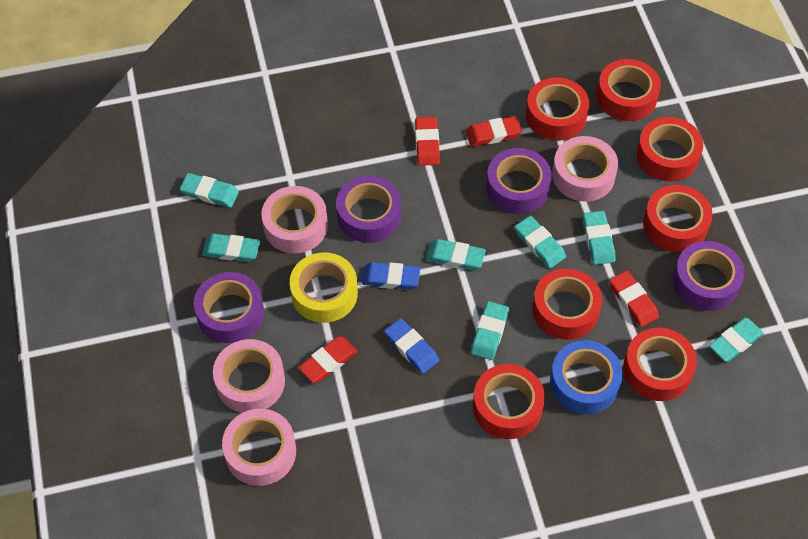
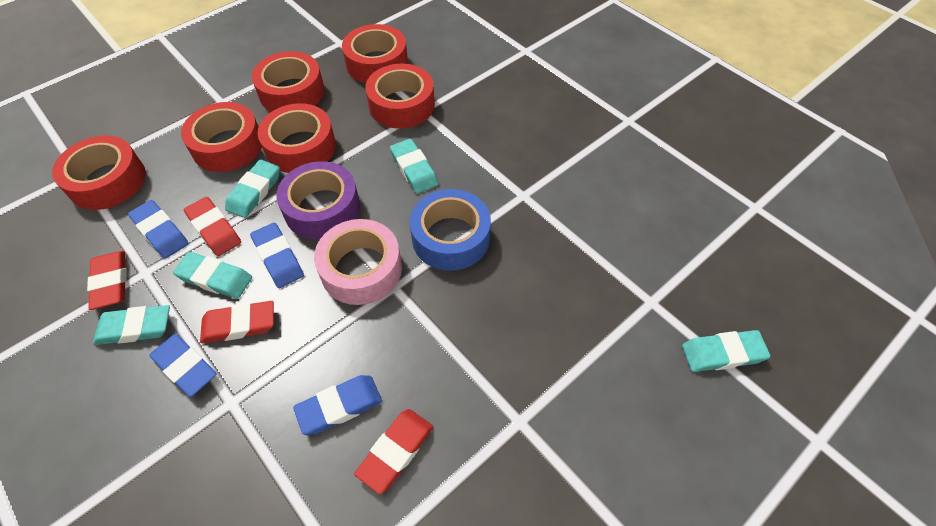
blue eraser: [362,262,420,290] [384,318,439,374] = 2 -> [128,200,188,259] [149,334,217,397] [250,223,304,288] [293,375,382,435] = 4
pink tape: [213,339,285,413] [222,409,296,486] [261,186,328,253] [552,136,618,202] = 4 -> [314,219,402,305] = 1
purple tape: [194,272,264,343] [336,176,401,243] [486,148,552,214] [673,241,745,311] = 4 -> [276,161,360,239] = 1
red tape: [473,364,545,439] [526,77,589,140] [532,269,602,340] [597,59,661,121] [623,328,697,401] [636,117,703,182] [643,185,713,252] = 7 -> [52,136,146,210] [181,102,262,172] [252,51,325,112] [257,103,336,173] [342,24,408,83] [365,64,435,129] = 6
turquoise eraser: [180,173,239,208] [202,234,260,262] [426,239,486,270] [471,301,509,360] [515,216,566,268] [583,211,616,265] [709,318,764,362] = 7 -> [93,305,170,345] [173,252,252,299] [225,160,280,218] [390,139,438,194] [682,330,771,372] = 5
yellow tape: [290,252,358,323] = 1 -> none = 0

